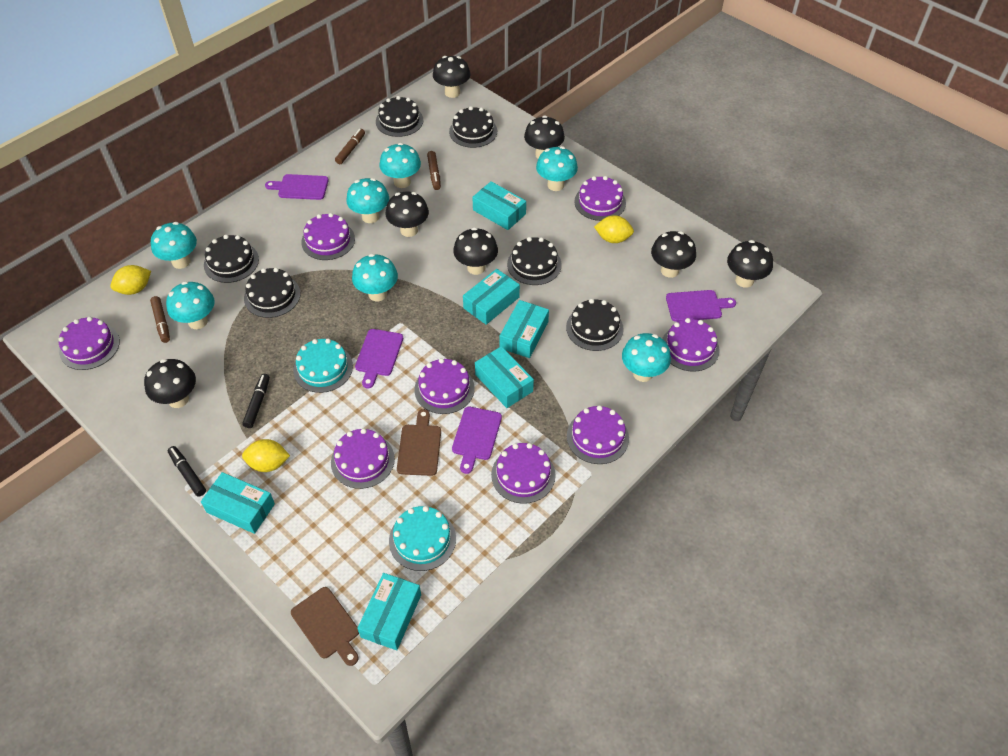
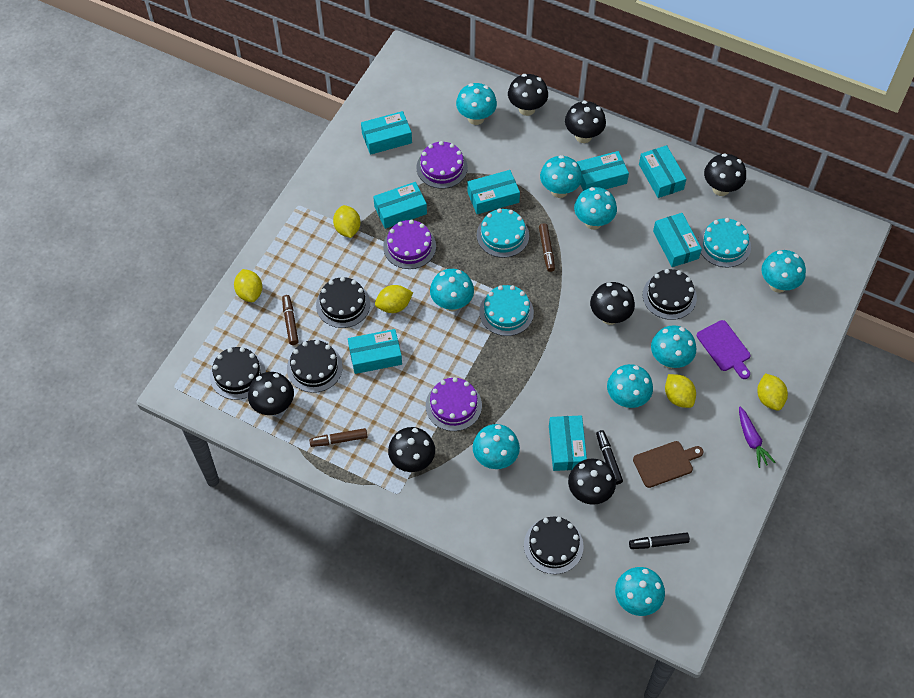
black cake: [204,235,259,283] [244,268,300,318] [376,96,423,137] [449,106,497,148] [507,237,562,285] [566,299,624,351] = 6 -> [210,347,266,400] [287,340,343,393] [316,277,370,328] [524,516,584,574] [643,269,697,320] = 5
brown cutting board: [291,587,359,666] [397,409,441,476] = 2 -> [633,441,704,488] = 1
purple cake: [58,317,120,370] [301,213,355,260] [331,428,395,489] [414,358,475,414] [491,443,556,504] [567,405,629,464] [574,176,626,221] [662,318,720,372] = 8 -> [383,220,436,269] [416,141,468,189] [426,377,482,431] = 3
purple carrot: none = 0 -> [739,407,775,468] = 1
purple cutting board: [265,174,329,200] [355,329,403,388] [452,407,502,474] [666,290,736,322] = 4 -> [697,320,750,379] = 1
turquoise box: [201,472,275,534] [357,573,421,650] [463,269,520,325] [472,181,526,230] [475,346,534,408] [500,300,549,358] = 6 -> [348,329,402,374] [361,111,412,155] [373,182,427,229] [467,170,520,214] [549,415,587,471] [577,151,629,191] [639,145,686,198] [653,213,702,267] = 8
turquoise cake: [293,338,353,393] [389,506,456,571] = 2 -> [477,208,529,258] [479,285,534,336] [698,218,751,268] = 3
turquoise mushroom: [151,222,197,269] [166,281,215,329] [346,178,389,223] [352,254,398,301] [379,143,421,188] [536,146,578,191] [622,333,671,382] = 7 -> [430,269,474,311] [456,83,497,125] [473,424,520,469] [540,155,582,198] [574,187,617,230] [607,364,653,408] [615,567,665,616] [651,325,696,369] [761,250,806,293] = 9
yellow lemon: [110,265,151,295] [242,439,290,472] [594,215,634,243] = 3 -> [234,269,262,302] [333,205,360,238] [375,285,413,313] [665,374,696,408] [757,373,788,411] = 5

